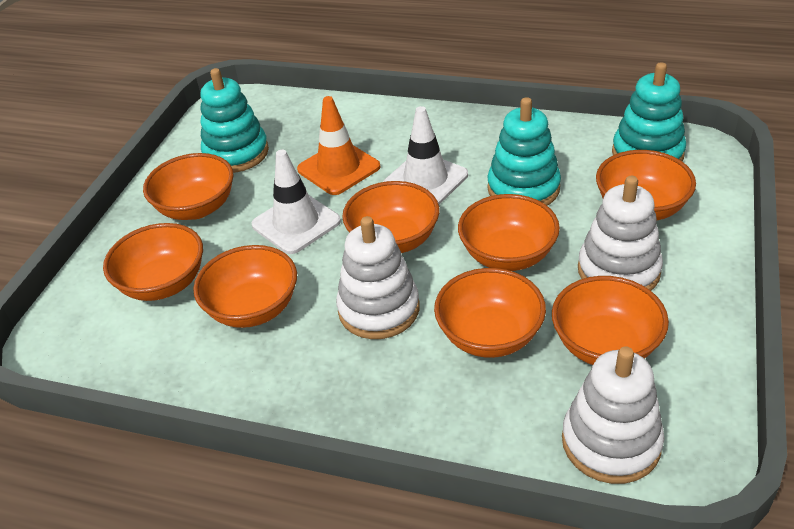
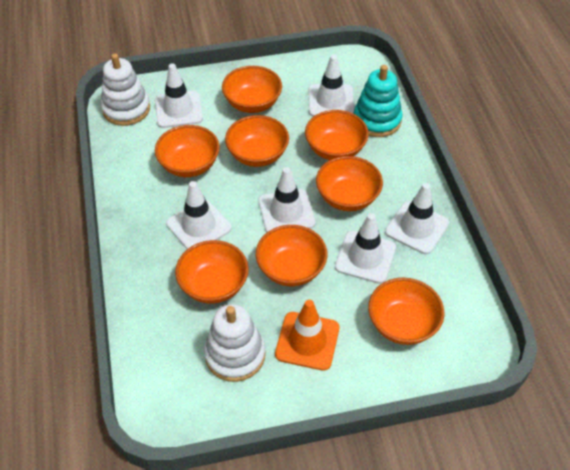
turquoise stacking toy: [200,68,269,173] [487,97,561,205] [612,62,686,161] = 3 -> [354,65,403,137] = 1
white stacking toy: [336,216,420,339] [562,346,664,484] [578,176,663,290] = 3 -> [101,53,150,126] [204,304,265,382] = 2
white traffic cone: [252,150,341,254] [383,106,468,205] = 2 -> [155,63,203,128] [166,181,232,249] [259,167,315,233] [308,55,354,117] [335,213,396,284] [385,183,449,254] = 6

